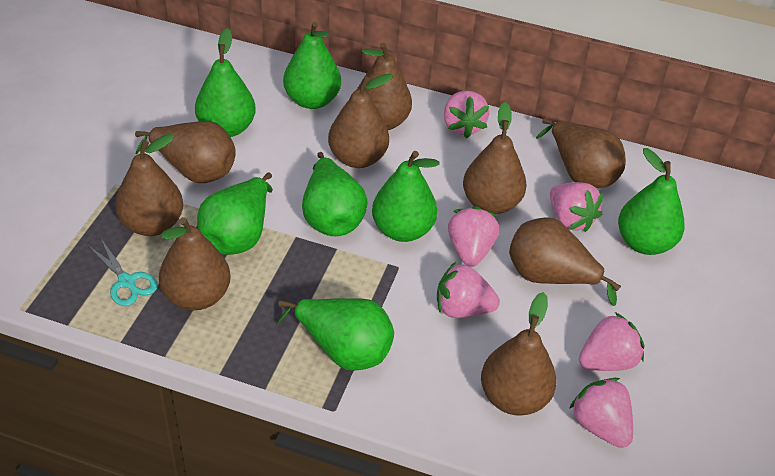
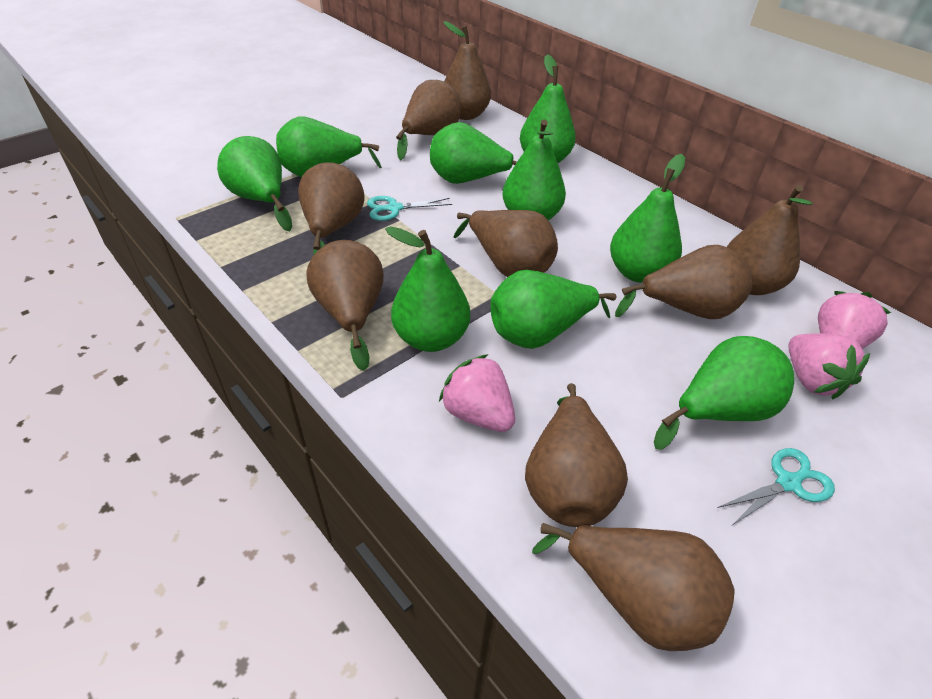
green pear: [195,28,256,137] [197,173,273,255] [276,298,394,371] [283,22,341,109] [302,152,368,236] [372,151,440,242] [618,148,685,255] = 7 -> [217,136,292,231] [276,117,382,177] [385,226,470,352] [430,122,517,184] [490,270,617,349] [502,119,566,220] [520,54,576,163] [610,154,685,283] [654,336,794,450] = 9
pink strawberry: [437,262,500,318] [444,91,489,138] [448,206,499,267] [550,182,603,232] [569,378,633,448] [579,312,644,371] = 6 -> [439,354,515,432] [788,333,870,400] [818,291,891,349] = 3
turquoise scissors: [89,239,158,306] = 1 -> [367,196,452,221] [717,448,835,525] = 2

